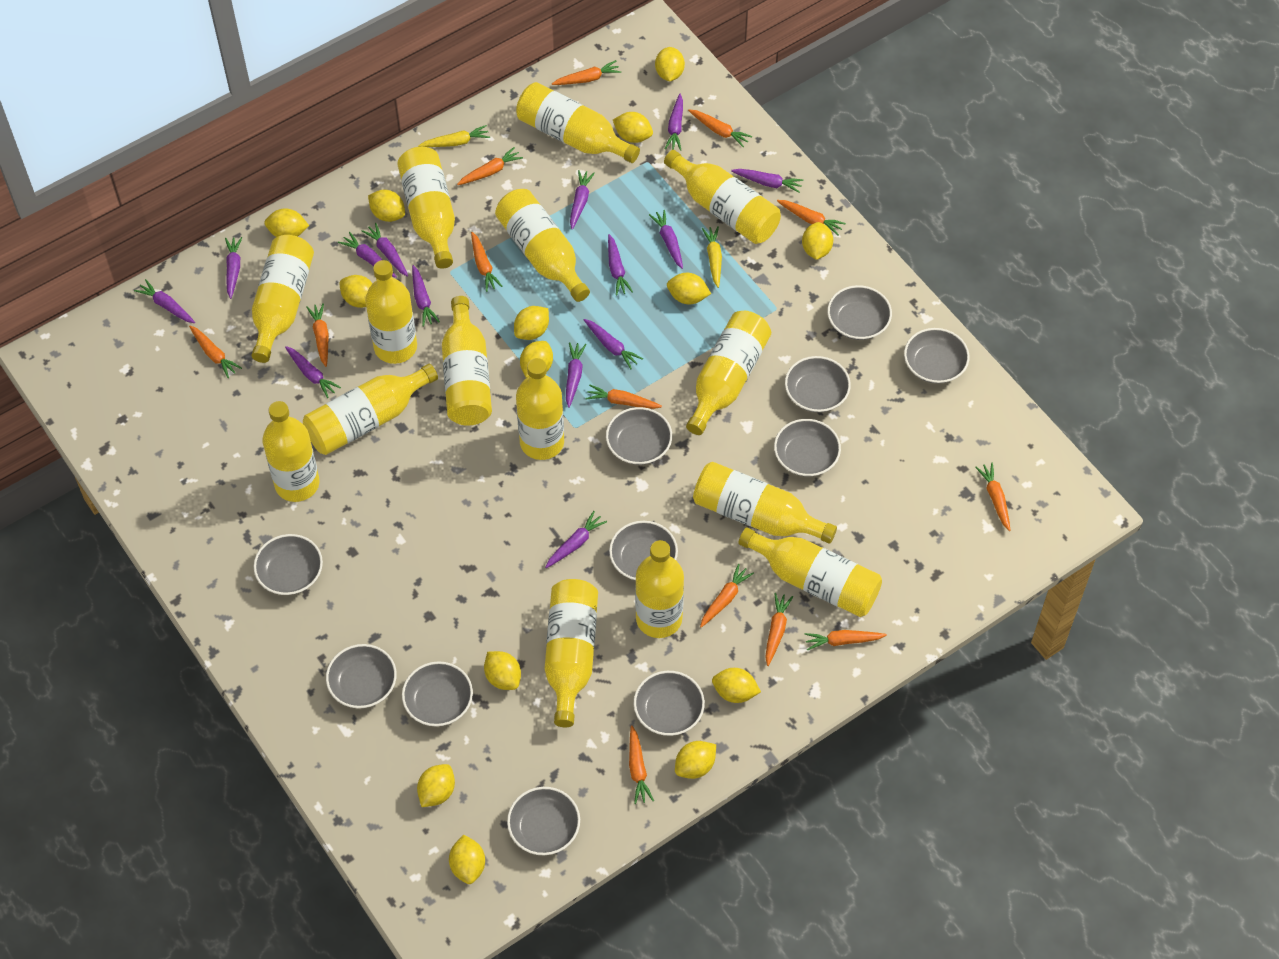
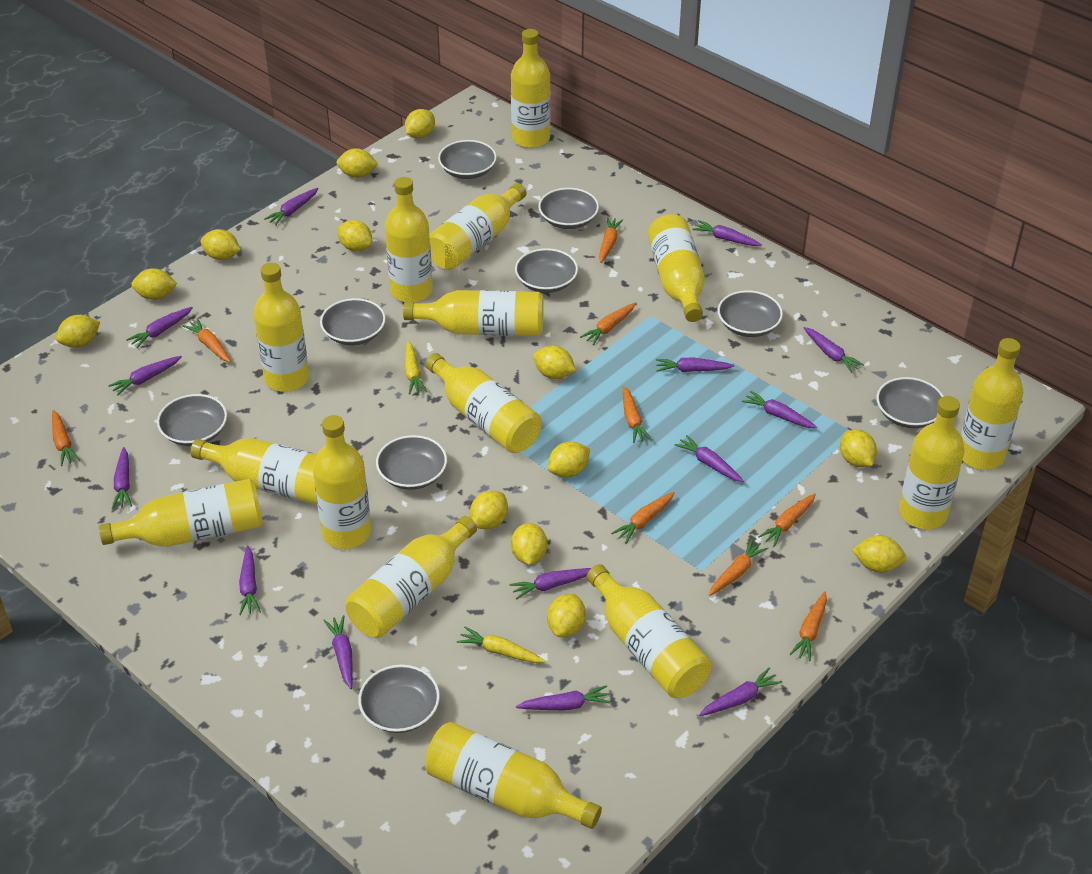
grey bowl: [254,534,323,595] [326,644,397,708] [402,661,473,726] [507,787,580,855] [606,407,672,465] [609,521,678,580] [634,671,705,736] [774,419,841,477] [785,356,851,412] [827,285,892,340] [904,328,969,384] = 11 -> [157,394,227,446] [320,298,386,345] [358,665,440,733] [376,435,447,490] [438,140,497,179] [515,248,578,293] [538,188,599,229] [718,290,783,337] [876,377,944,428] = 9
orange carrot: [189,326,242,378] [306,303,329,367] [457,147,523,185] [471,232,503,292] [552,60,621,85] [585,384,662,409] [629,725,654,804] [688,109,752,148] [700,564,754,628] [765,593,793,666] [777,200,846,235] [804,630,887,651] [975,463,1011,531] = 13 -> [52,410,80,466] [183,318,231,363] [580,303,636,345] [599,217,623,263] [611,492,675,544] [623,386,652,443] [709,539,769,596] [758,493,816,547] [790,591,827,661] = 9
yellow lemon: [264,208,309,237] [340,275,373,308] [368,190,405,222] [417,764,455,807] [449,835,485,884] [484,651,521,690] [514,306,549,340] [520,341,553,378] [613,112,653,143] [655,47,685,81] [667,273,711,304] [675,741,716,779] [712,668,761,703] [802,222,833,260] = 14 -> [56,315,100,348] [131,268,177,300] [201,229,241,260] [336,148,378,178] [338,220,372,251] [405,109,435,139] [470,491,508,529] [511,523,547,565] [533,346,576,379] [547,442,590,477] [547,594,586,637] [840,430,877,467] [852,535,906,573] = 13

